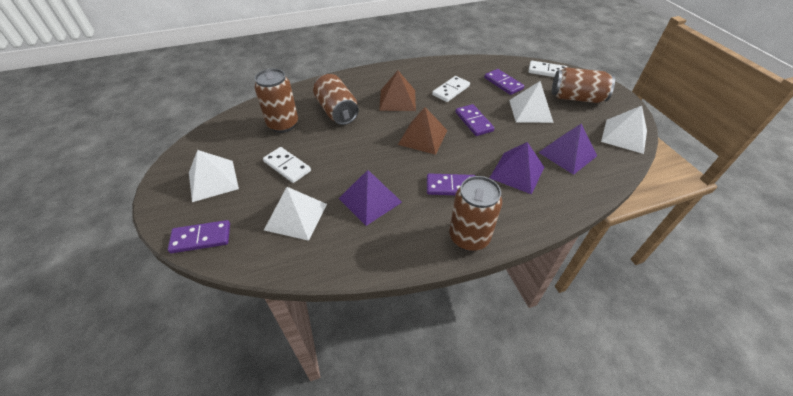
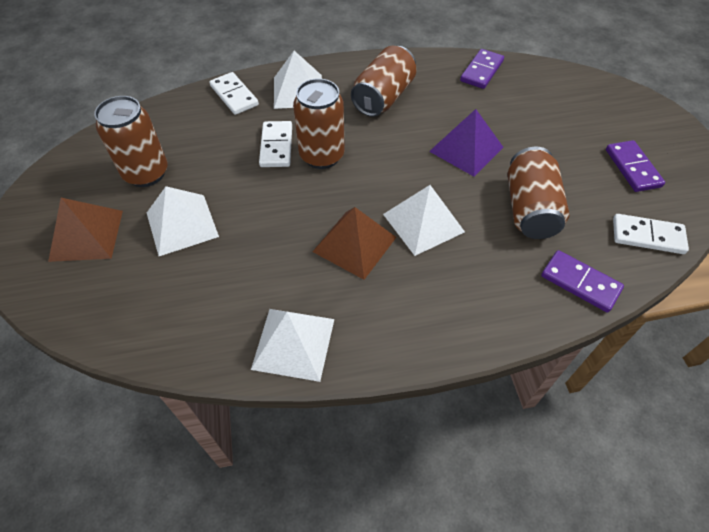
purple domino: [168,220,230,253] [427,173,476,195] [455,104,494,136] [484,69,524,95] = 4 -> [460,49,504,89] [541,250,624,313] [606,140,665,192] = 3
purple pyramid: [339,170,402,226] [490,142,544,194] [538,123,597,175] = 3 -> [429,109,503,177] = 1

